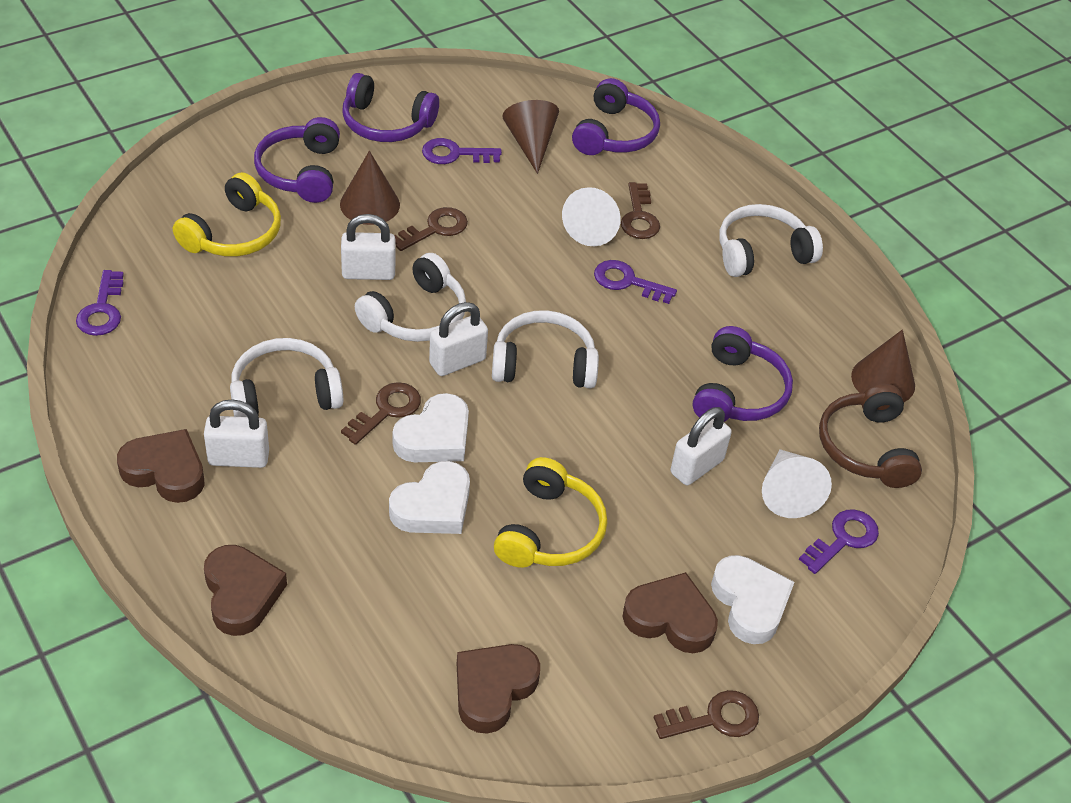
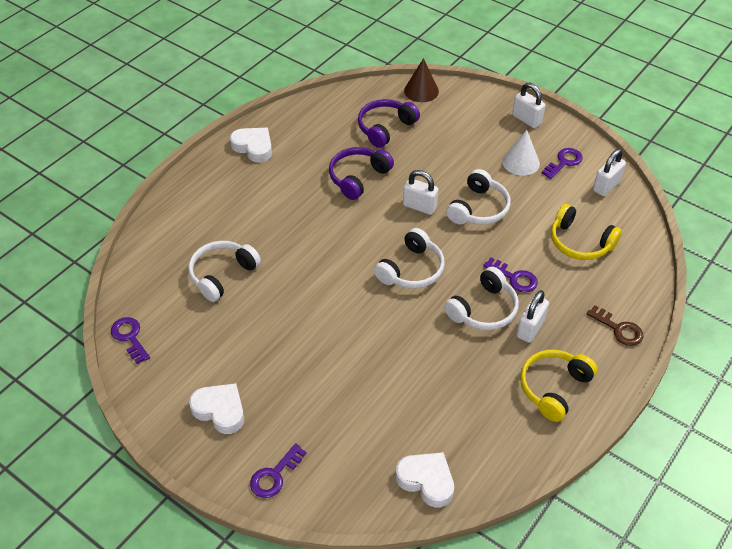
brown cone: [340,151,400,225] [502,100,559,174] [851,330,915,402] = 3 -> [404,58,439,102] = 1
brown headphones: [819,384,922,488] = 1 -> none = 0
brown heart: [117,429,205,503] [204,545,287,636] [457,644,540,734] [622,572,718,653] = 4 -> none = 0
brown key: [341,382,421,445] [394,207,468,251] [621,182,660,239] [653,690,759,739] = 4 -> [587,305,643,346] = 1
purple headphones: [254,117,340,203] [343,73,439,142] [572,78,660,155] [693,326,793,422] = 4 -> [329,147,394,200] [358,99,420,148] = 2
white cone: [562,187,621,246] [762,449,832,518] = 2 -> [502,130,540,176] = 1

